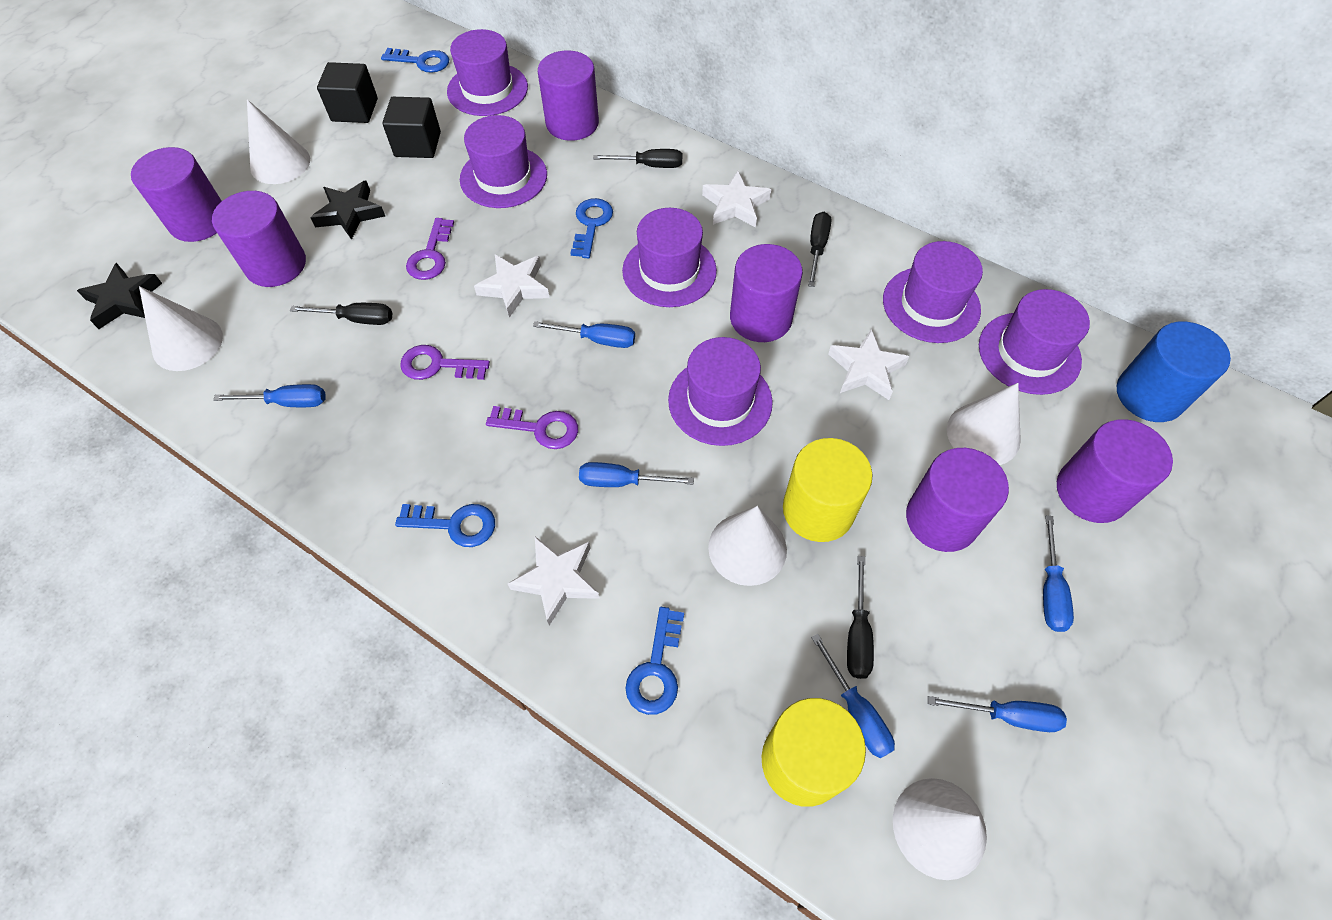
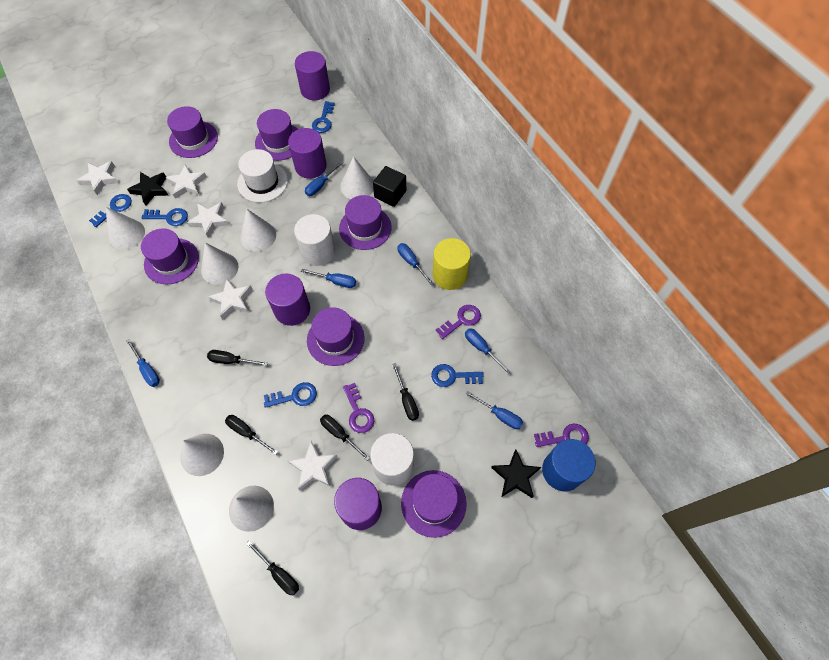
black cube: [317,62,378,123] [382,97,441,158] = 2 -> [373,166,406,207] = 1
black screwdriver: [290,303,392,325] [593,149,682,168] [808,212,832,287] [847,556,874,679] = 4 -> [207,350,268,366] [225,415,278,455] [246,540,299,595] [320,415,370,461] [392,363,419,421] = 5
blue key: [381,48,449,73] [395,504,495,547] [570,198,613,258] [625,607,684,715] = 4 -> [89,194,132,227] [142,208,188,226] [264,382,317,408] [312,101,335,133] [431,364,484,387] = 5
purple cylinder: [131,147,222,242] [212,191,306,287] [538,50,599,141] [730,244,803,342] [906,448,1009,552] [1057,419,1173,523] = 6 -> [265,274,310,326] [288,128,327,179] [295,51,330,100] [334,478,382,530] = 4
white cone: [139,286,223,371] [247,99,310,184] [708,506,787,586] [893,778,987,880] [947,383,1021,465] = 5 -> [106,207,145,250] [181,434,224,476] [201,243,238,285] [229,486,274,532] [240,209,276,251] [340,156,374,199] = 6
white cylinder: none = 0 -> [294,214,335,266] [370,433,414,486] = 2
white hat: none = 0 -> [237,149,288,203] = 1
white star: [474,254,550,318] [508,537,600,626] [702,171,771,227] [828,329,909,400] = 4 -> [76,161,119,195] [166,164,207,199] [187,202,229,238] [208,279,253,320] [288,441,337,490] = 5
yellow cylinder: [761,698,866,807] [783,438,873,542] = 2 -> [433,238,471,290] = 1

